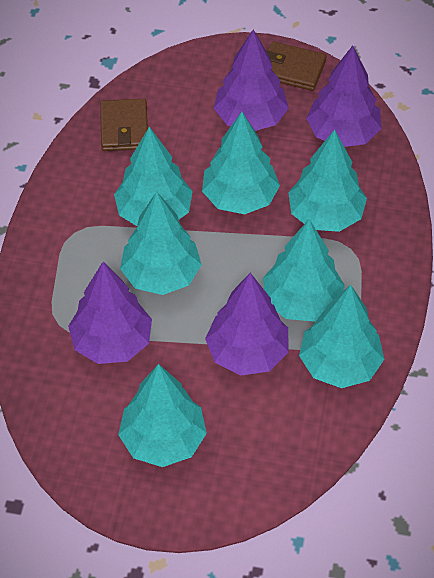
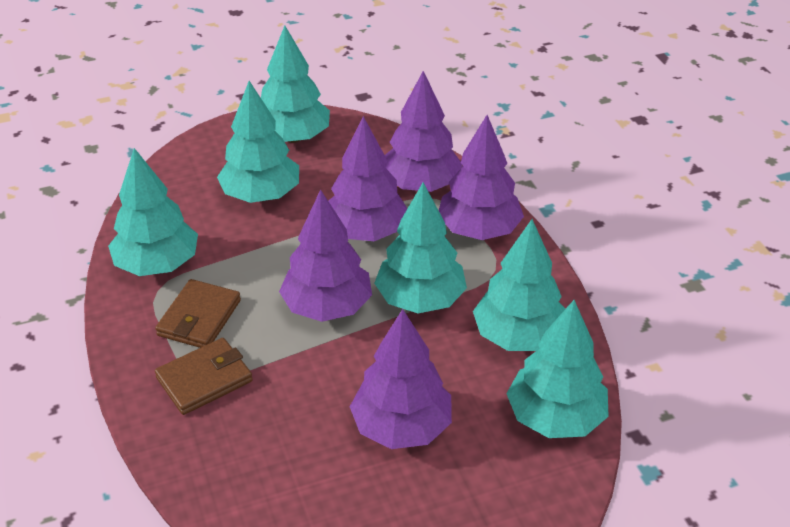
purple tree: [68,262,152,364] [205,273,289,376] [214,30,289,131] [306,46,381,147] = 4 -> [279,189,372,322] [329,116,408,241] [350,309,452,449] [385,71,463,192] [439,115,524,240] = 5
turquoise tree: [114,127,193,226] [118,364,207,467] [120,192,202,295] [202,112,280,214] [263,219,345,322] [288,129,367,232] [299,285,384,388] = 7 -> [108,148,198,276] [217,81,299,203] [261,26,330,143] [374,182,467,313] [473,219,565,351] [506,300,609,438] = 6

